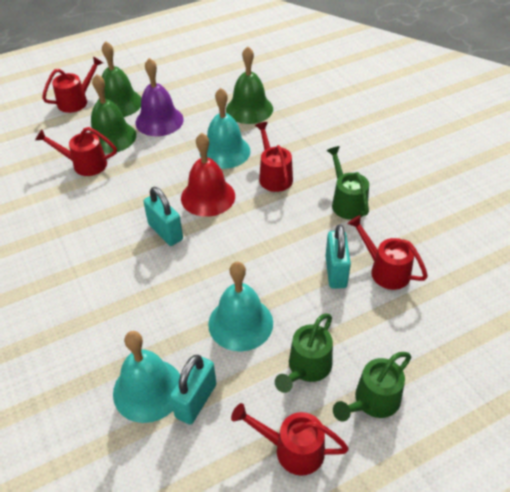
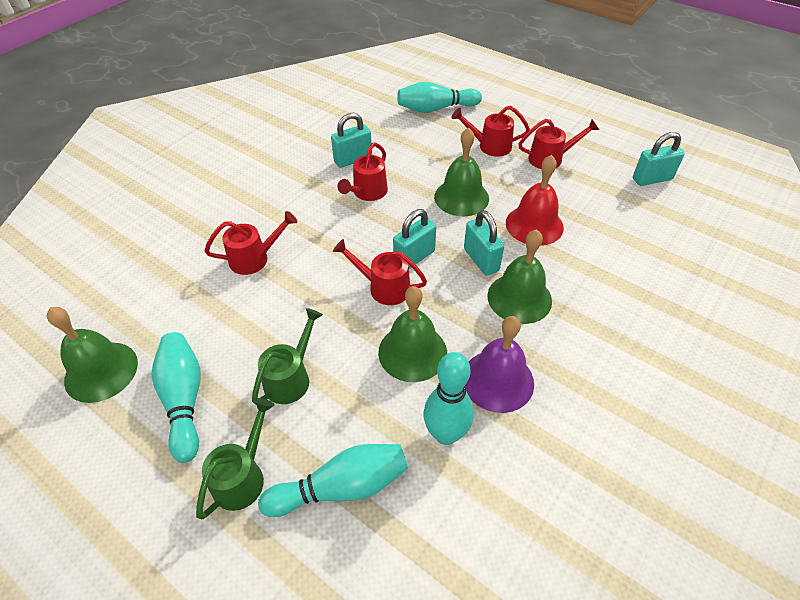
green bell: [90,74,136,154] [98,41,141,117] [226,46,273,124] = 3 -> [47,307,138,403] [378,286,447,382] [434,127,489,216] [487,229,552,324] = 4
green watering can: [275,313,333,393] [326,146,369,220] [333,352,412,422] = 3 -> [196,398,275,519] [252,308,323,405] = 2
turquoise bell: [113,331,180,423] [200,88,250,169] [208,262,273,352] = 3 -> none = 0
turquoise bowling pin: none = 0 -> [151,332,201,463] [258,444,408,517] [397,82,482,113] [423,352,474,445] = 4
turquoise padlock: [144,187,183,246] [170,355,216,424] [325,224,351,289] = 3 -> [331,113,372,168] [393,209,437,269] [464,210,504,276] [633,132,685,186] = 4

